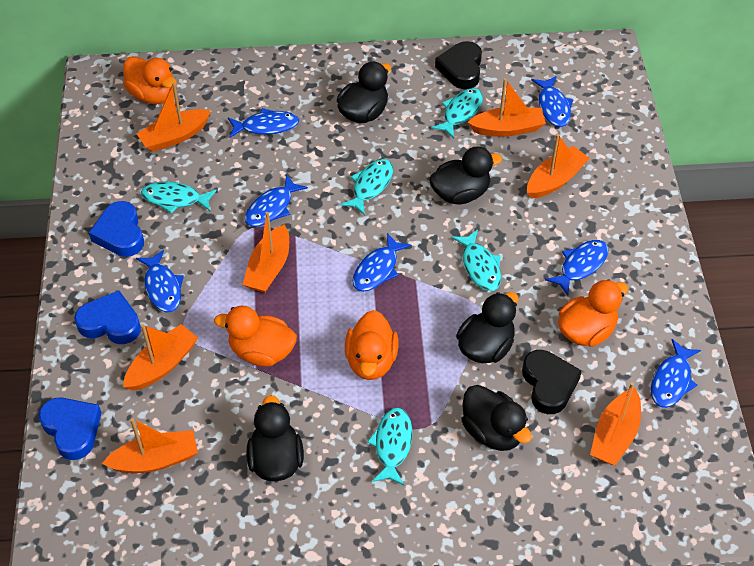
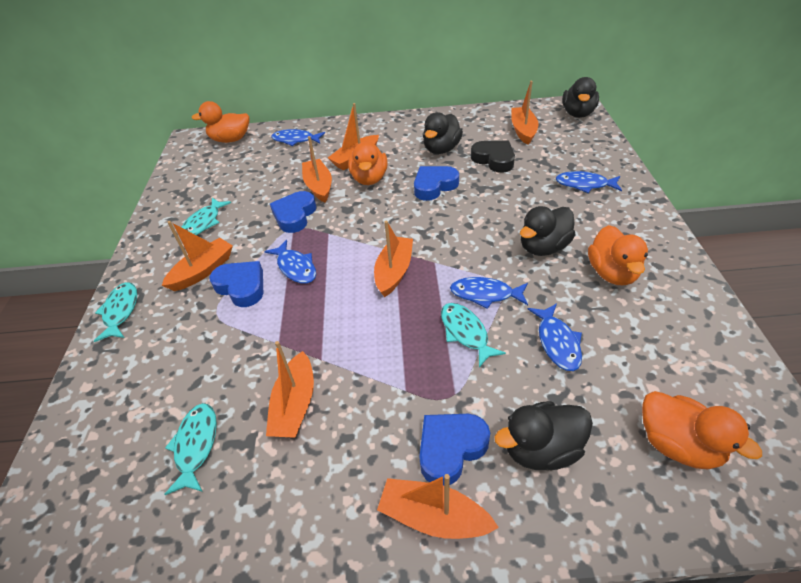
black duck: [246,395,304,481] [337,62,391,123] [429,146,502,204] [456,292,519,363] [462,385,532,451] = 5 -> [423,112,463,154] [494,401,593,470] [520,206,576,256] [562,77,599,118] = 4
black heart: [435,41,482,89] [522,350,582,414] = 2 -> [471,141,515,173] = 1
blue fish: [136,250,184,312] [228,108,299,138] [245,175,308,227] [353,233,411,292] [532,76,574,127] [545,240,608,296] [651,339,701,408] = 7 -> [264,240,316,284] [271,129,325,146] [450,277,528,309] [528,303,582,371] [555,171,622,193] = 5
blue heart: [38,398,102,460] [74,290,141,344] [89,201,144,257] = 3 -> [209,261,263,307] [270,191,316,233] [414,166,459,201] [419,414,490,486] = 4
turquoise fish: [141,182,217,214] [340,159,393,215] [367,408,412,485] [431,88,483,139] [451,230,501,291] = 5 -> [94,282,137,342] [164,403,217,495] [181,198,231,235] [441,303,506,367] = 4

